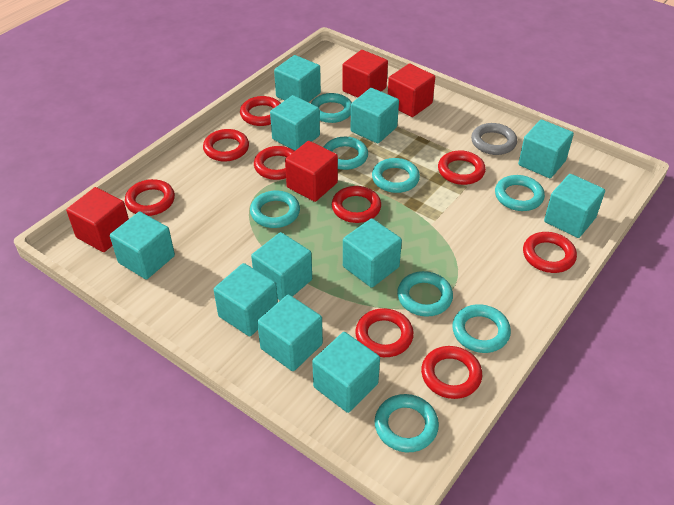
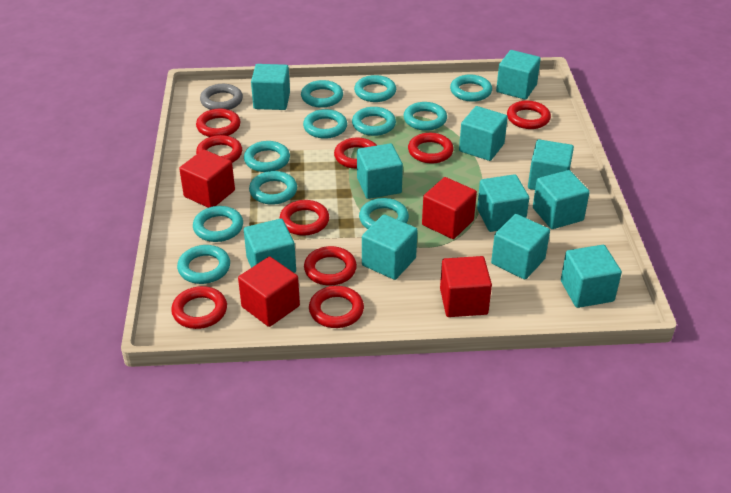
turquoise ring: [250,191,300,228] [311,93,352,123] [323,137,368,170] [372,158,420,193] [374,394,439,452] [397,271,453,317] [452,304,511,353] [495,175,545,211] = 8 -> [177,245,230,284] [193,206,243,242] [244,141,290,172] [249,171,297,205] [301,80,343,108] [303,109,347,139] [352,107,396,136] [354,75,396,102] [359,198,409,229] [404,102,447,131] [450,75,492,102] = 11

